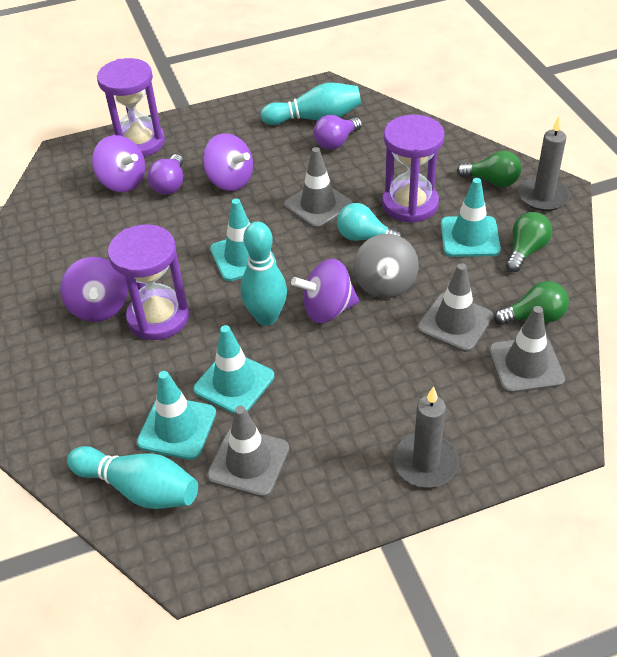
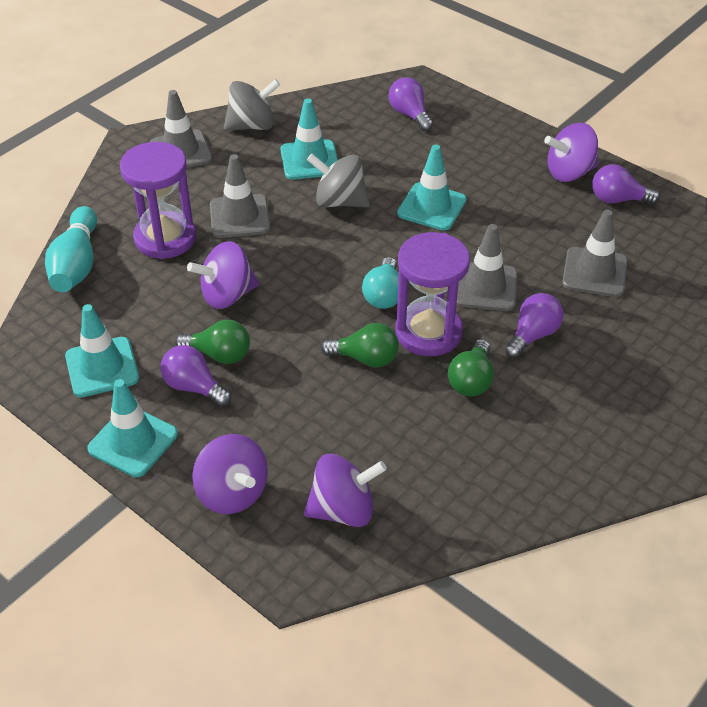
grey candle: [393,386,459,488] [518,116,570,211] = 2 -> none = 0
grey spinning top: [354,234,419,298] = 1 -> [224,79,280,131] [307,154,370,207] = 2
purple hourglass: [97,58,165,157] [108,224,189,340] [382,115,445,223] = 3 -> [120,142,196,259] [395,232,470,356] = 2
purple light bulb: [148,154,183,195] [313,115,362,150] = 2 -> [161,345,231,407] [388,77,433,131] [505,293,563,358] [592,164,660,205] = 4
turquoise bowling pin: [67,446,198,509] [241,222,287,326] [260,83,361,125] = 3 -> [45,206,97,292] = 1

